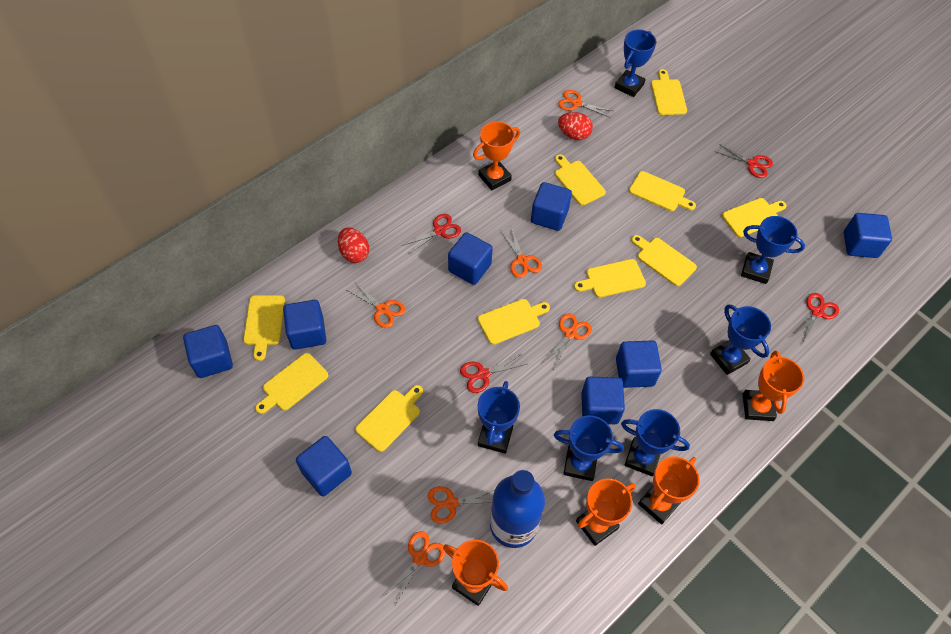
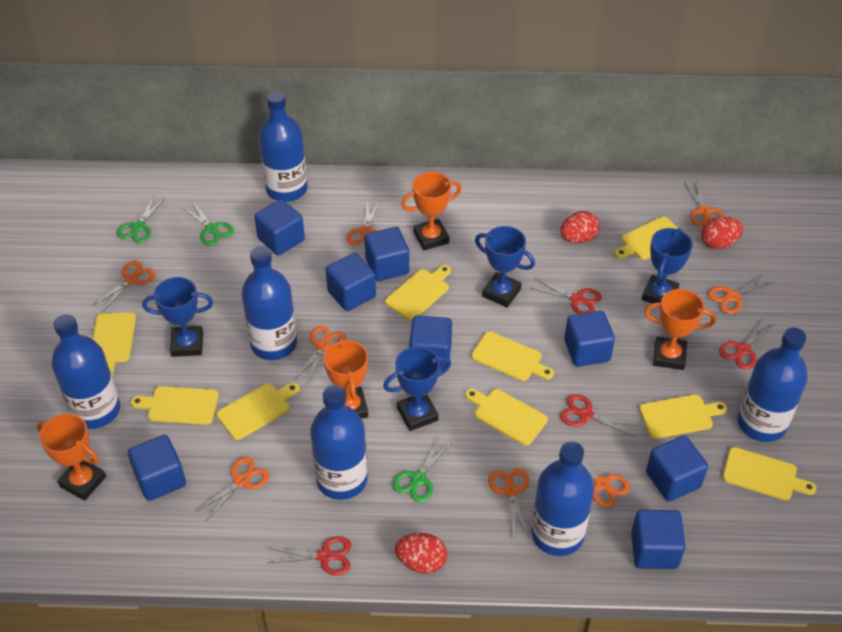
blue bottle: [490,470,545,548] = 1 -> [51,314,120,429] [241,246,297,360] [259,92,308,202] [310,385,368,500] [531,441,594,556] [737,327,808,442] = 6
blue trophy: [478,381,520,454] [554,415,624,481] [615,29,656,97] [621,409,690,476] [710,304,771,375] [741,216,805,284] = 6 -> [142,277,213,357] [383,346,451,431] [475,226,535,307] [642,228,693,303] = 4
green scissors: none = 0 -> [117,196,166,243] [182,200,234,246] [392,437,452,502] = 3
orange scissors: [347,281,405,328] [383,531,446,607] [427,486,495,524] [500,227,542,278] [544,313,592,368] [558,90,613,117] = 6 -> [93,261,156,311] [195,457,269,521] [295,326,347,384] [346,199,380,245] [488,468,529,539] [558,453,630,508] [684,179,725,226] [708,274,773,314] = 8
orange trophy: [443,540,508,606] [473,121,520,190] [576,478,636,546] [638,457,700,524] [743,350,804,421] = 5 -> [37,414,106,501] [323,337,368,419] [401,172,462,250] [644,289,716,370] = 4
red egg: [338,227,369,263] [558,112,593,140] = 2 -> [395,533,447,574] [561,211,600,244] [701,217,743,249] = 3
yellow cutting board: [243,295,285,361] [255,353,328,414] [355,385,423,452] [478,299,550,345] [555,154,606,205] [574,259,646,298] [629,171,696,211] [631,235,697,286] [651,69,687,115] [722,198,786,237] = 10 -> [93,313,136,376] [131,386,219,425] [216,383,300,440] [385,265,451,321] [465,389,548,446] [471,331,554,381] [615,217,678,260] [639,394,727,439] [723,447,817,500] = 9

